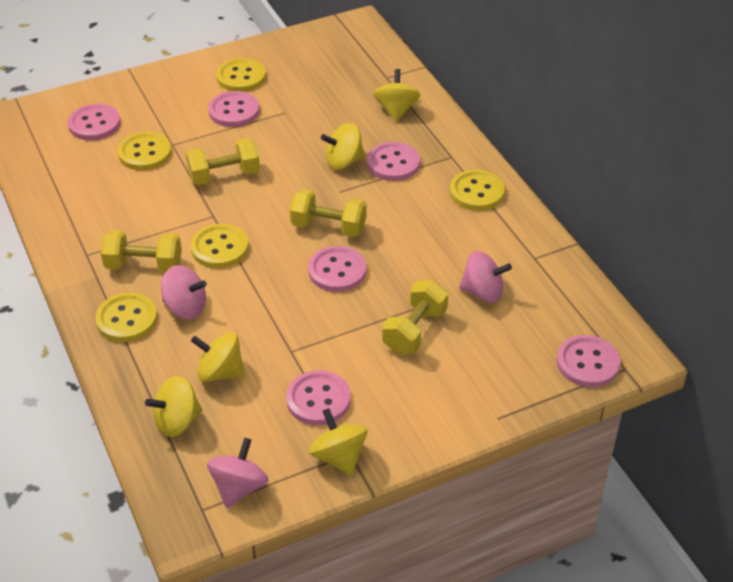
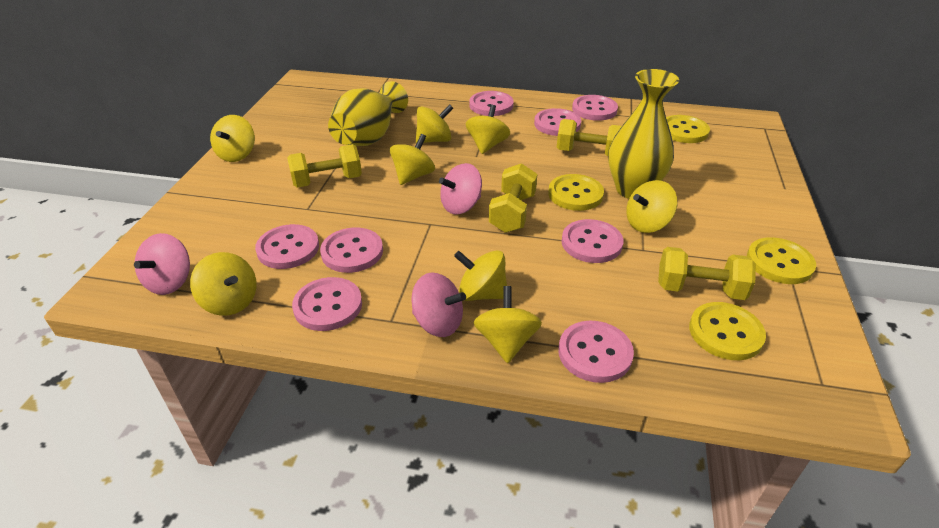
pink button: [68,104,121,141] [208,91,259,127] [286,370,351,425] [308,246,367,292] [367,142,420,181] [557,335,621,387] = 6 -> [255,224,319,269] [292,277,362,331] [320,228,383,273] [469,91,514,116] [534,108,581,136] [558,321,634,383] [561,219,623,263] [572,95,618,121] = 8
yellow button: [95,293,157,342] [118,132,171,170] [191,224,249,268] [216,58,266,92] [450,170,505,211] = 5 -> [548,174,604,211] [666,115,710,143] [689,302,766,360] [747,237,816,284] = 4
yellow spinning top: [145,376,202,437] [191,332,245,382] [309,408,367,475] [321,123,365,170] [373,69,420,122] = 5 -> [190,252,257,316] [210,115,255,162] [390,134,435,185] [416,104,453,143] [454,250,507,301] [466,105,510,154] [473,286,542,363] [626,180,677,233] = 8
yellow vase: none = 0 -> [328,81,408,146] [608,69,679,199] = 2

